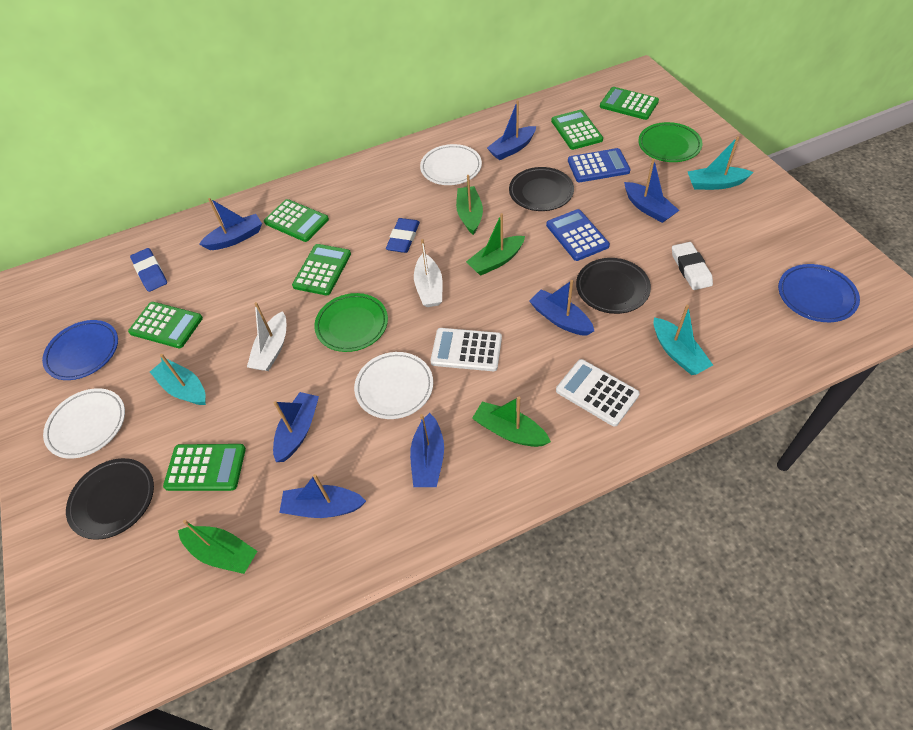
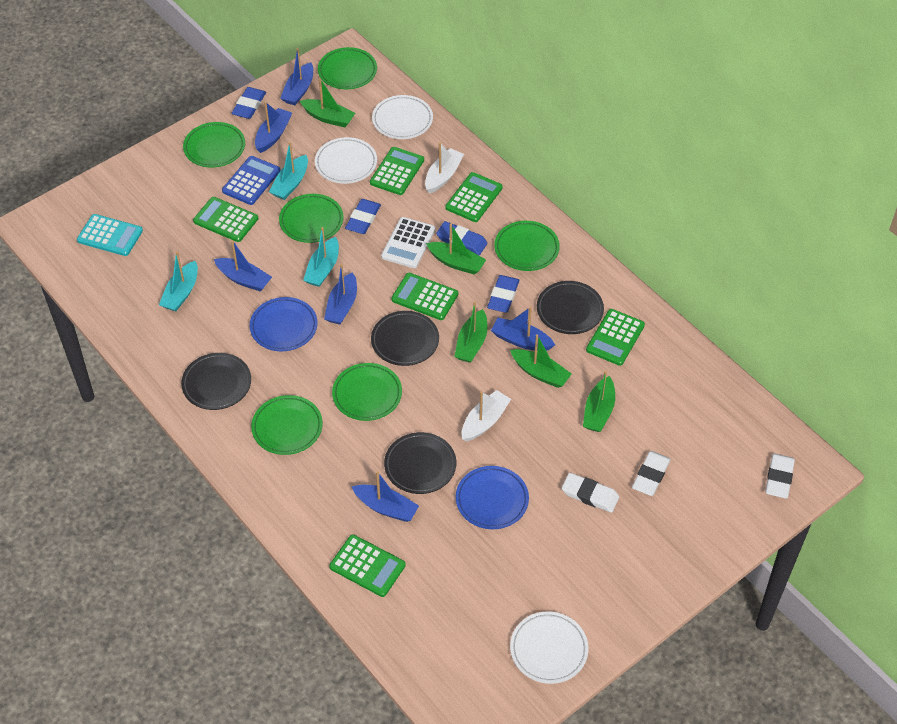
black plate: [66,458,154,540] [509,167,574,211] [576,258,651,314] = 3 -> [181,353,251,410] [371,311,439,366] [384,432,456,494] [537,281,604,334] = 4
blue boat: [199,198,262,250] [273,392,319,462] [279,474,366,518] [410,413,444,487] [487,100,536,160] [529,280,594,336] [624,158,680,223] = 7 -> [214,240,272,292] [255,101,292,153] [280,48,313,105] [324,264,357,325] [352,471,419,522] [491,307,555,351] = 6
blue calculator: [546,209,610,261] [568,148,630,182] = 2 -> [222,156,280,205] = 1
blue eraser: [130,248,167,292] [386,218,420,253] = 2 -> [231,87,266,119] [345,199,381,234] [436,221,487,255] [487,275,519,313] = 4
green boat: [178,520,257,574] [456,175,483,235] [466,213,525,276] [472,397,551,447] = 4 -> [300,78,355,127] [426,223,486,275] [454,302,487,363] [510,334,572,388] [583,370,615,432] = 5
green plate: [314,293,388,352] [638,122,702,162] = 2 -> [183,122,245,168] [251,395,323,455] [279,194,343,243] [318,47,377,89] [332,363,402,421] [494,221,560,271] = 6
turquoise calculator: none = 0 -> [77,214,143,256] = 1
white calculator: [431,328,502,371] [556,359,640,427] = 2 -> [381,217,435,268] = 1
white eraser: [672,242,713,290] = 1 -> [562,473,619,513] [632,451,671,496] [765,453,795,499] = 3

